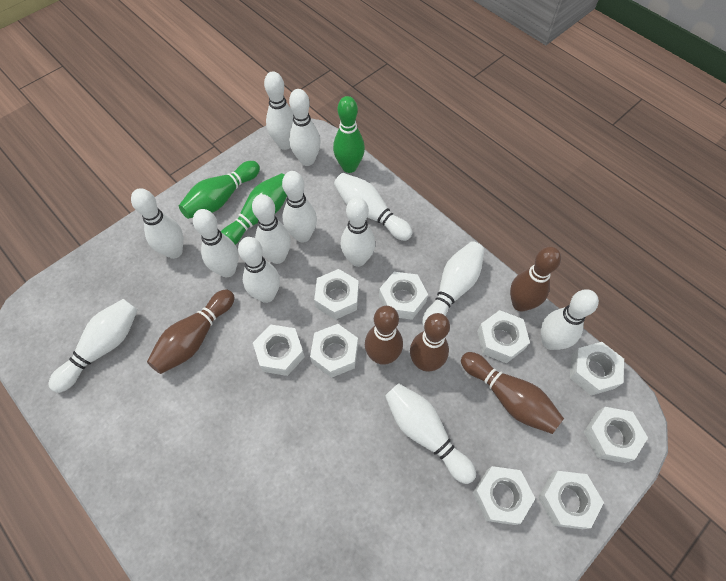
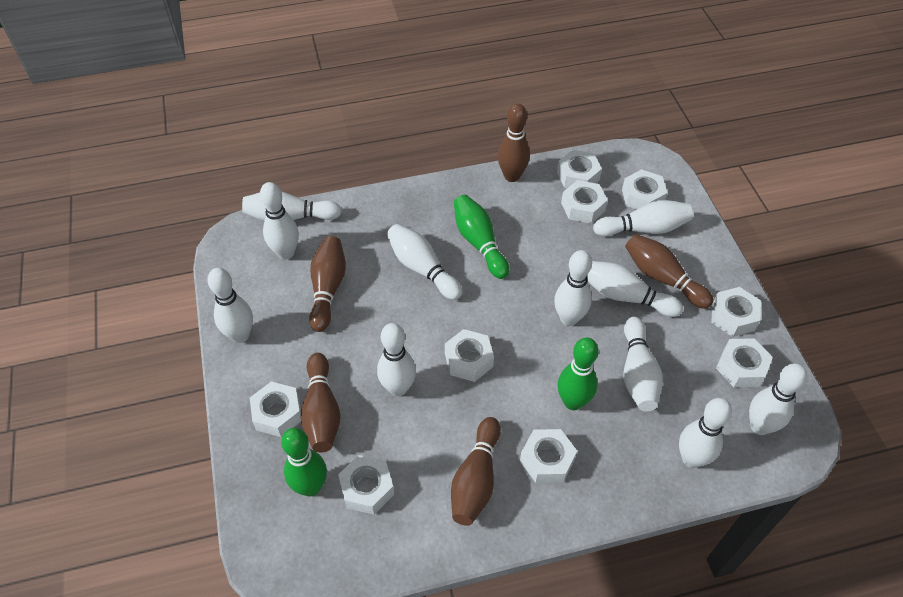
white bowling pin: [48,299,138,393] [131,188,183,259] [193,209,239,277] [238,237,280,303] [252,194,291,264] [264,72,294,150] [282,171,317,243] [289,89,321,166] [334,173,412,241] [340,197,375,267] [385,383,476,484] [422,241,485,327] [541,289,599,350] = 13 -> [207,268,253,343] [242,191,342,221] [260,182,299,260] [377,323,416,396] [387,224,463,300] [554,250,592,326] [587,261,683,317] [593,200,693,237] [623,317,663,411] [679,398,732,468] [749,363,807,435] = 11

